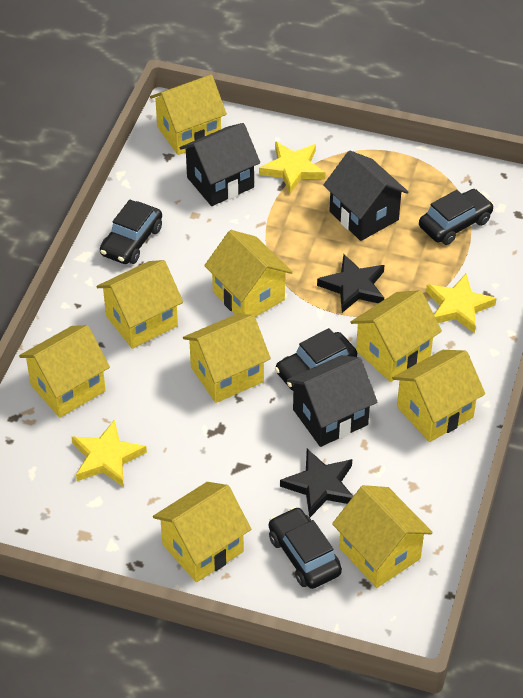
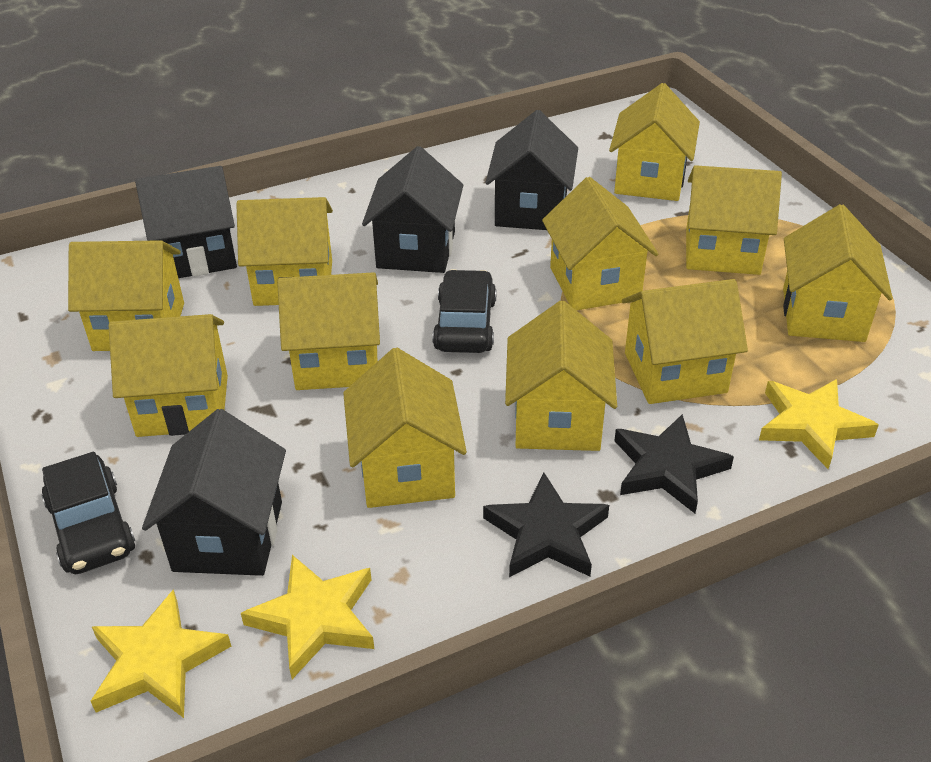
black car: [100,200,162,264] [269,507,342,589] [275,328,357,391] [419,189,494,245] = 4 -> [42,452,135,574] [432,269,496,353] = 2
black house: [180,123,260,206] [287,355,377,447] [323,151,408,241] = 3 -> [135,166,237,278] [142,409,286,576] [362,146,463,273] [486,110,578,230] = 4
yellow house: [19,325,110,418] [97,260,183,348] [150,75,227,155] [153,482,251,582] [183,314,271,403] [204,230,293,317] [332,485,433,588] [350,290,442,382] [392,350,485,442] = 9 -> [68,240,184,351] [109,314,228,437] [236,197,333,306] [277,272,380,390] [343,348,467,508] [505,301,617,451] [542,177,658,310] [609,83,700,201] [622,279,748,404] [686,165,782,275] [783,204,893,342] = 11

